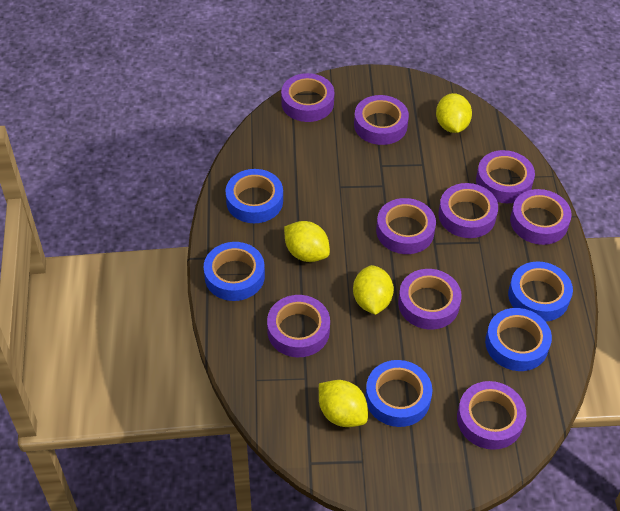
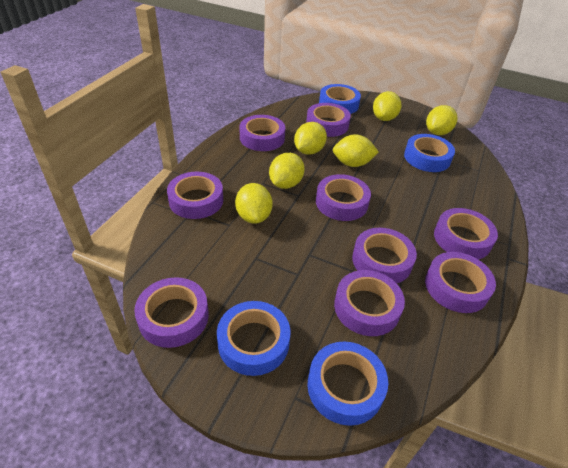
blue tape: [203,242,265,301] [226,169,283,223] [365,360,432,427] [485,308,552,371] [508,261,573,321] = 5 -> [217,301,291,376] [308,341,388,426] [319,84,361,114] [404,134,455,172] = 4
yellow lemon: [284,221,330,262] [319,380,368,427] [353,265,394,315] [436,93,472,133] = 4 -> [235,183,273,224] [269,153,305,189] [294,122,327,155] [333,134,379,167] [373,91,402,121] [426,105,457,135] = 6

